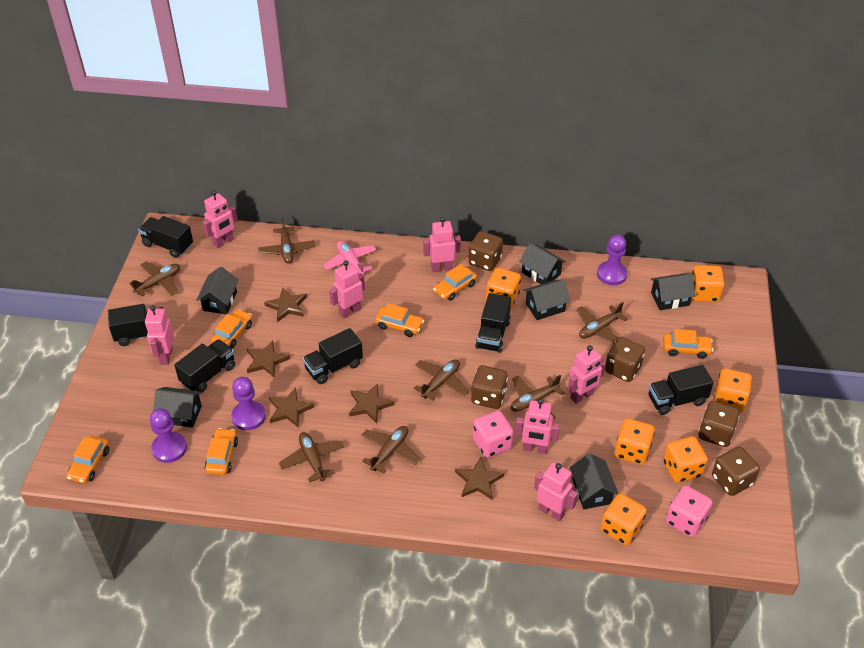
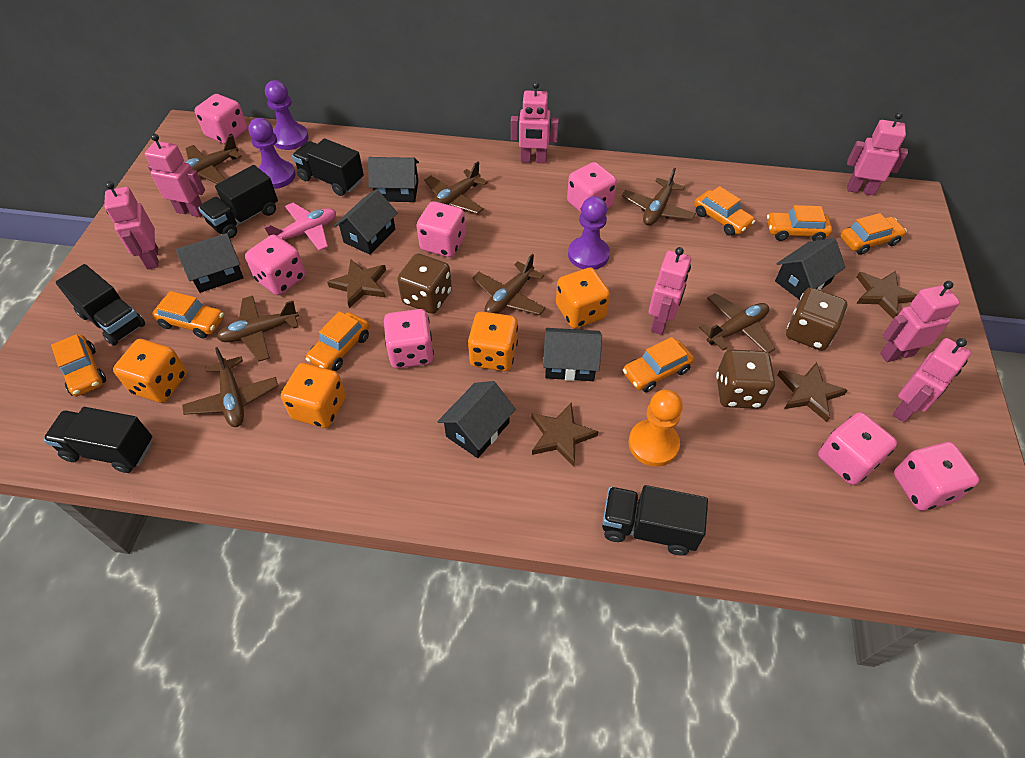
black truck: [108,304,166,346] [138,216,193,258] [174,339,235,392] [303,328,363,384] [475,293,511,353] [648,365,714,415] = 6 -> [43,407,152,473] [56,264,145,346] [198,165,278,238] [292,138,364,196] [602,485,708,555] = 5
brown dice: [468,231,503,271] [471,365,508,409] [605,337,645,382] [698,401,739,447] [712,447,760,496] = 5 -> [397,253,452,314] [716,349,775,409] [786,287,847,351] = 3
brown star: [247,340,290,377] [264,288,307,322] [269,388,314,427] [349,384,394,424] [455,457,504,500] = 5 -> [327,259,386,308] [531,403,598,466] [778,362,848,422] [856,271,917,319] = 4
orange car: [67,436,109,483] [204,428,238,475] [212,309,252,348] [375,303,424,337] [433,264,477,301] [663,329,713,359] = 6 -> [51,334,106,396] [152,291,224,338] [306,311,369,371] [623,337,694,392] [694,186,755,236] [767,205,832,241] [840,213,907,255] = 7
orange dice: [486,268,521,308] [600,493,647,545] [615,418,655,465] [663,436,708,483] [692,265,725,302] [714,368,752,412] = 6 -> [113,339,187,403] [281,363,346,428] [468,312,518,371] [556,267,610,328] = 4
orange pawn: none = 0 -> [629,390,683,467] = 1
pink dice: [473,411,514,458] [666,485,713,537] = 2 -> [194,94,247,144] [245,235,306,295] [384,309,434,368] [417,201,466,257] [567,162,617,213] [818,412,897,485] [894,442,979,511] = 7

